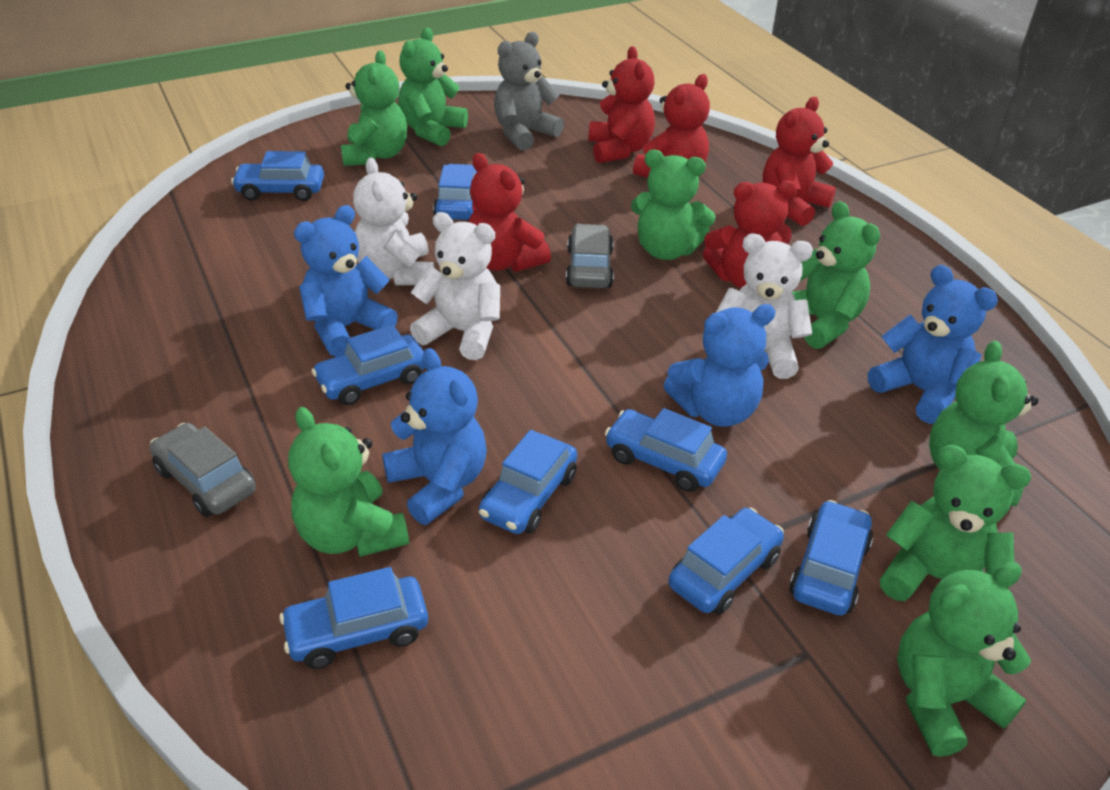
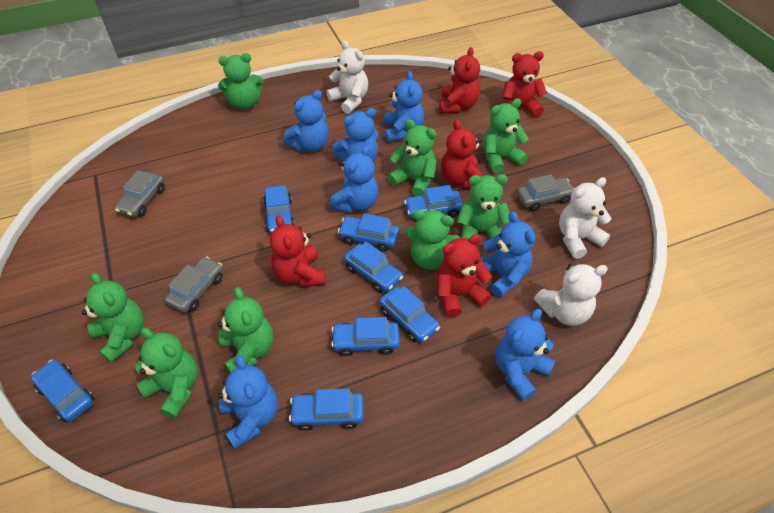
blue teddy bear: [294,205,398,357] [382,348,487,525] [663,304,776,427] [868,265,998,424] = 4 -> [218,355,278,449] [284,90,329,152] [329,145,379,213] [333,108,378,162] [384,71,424,142] [479,212,535,298] [496,309,555,401] = 7
grey car: [150,423,256,517] [566,224,614,288] = 2 -> [115,170,165,217] [165,256,223,313] [517,174,575,211] = 3
grey teddy bear: [494,32,564,151] = 1 -> none = 0

